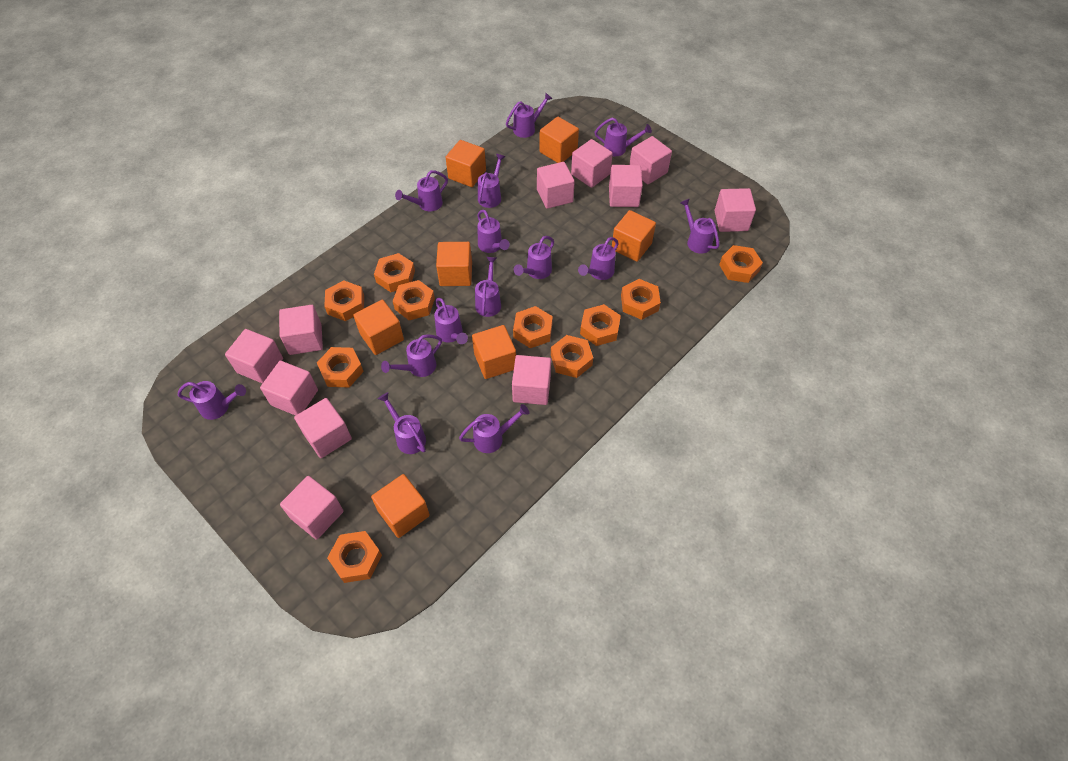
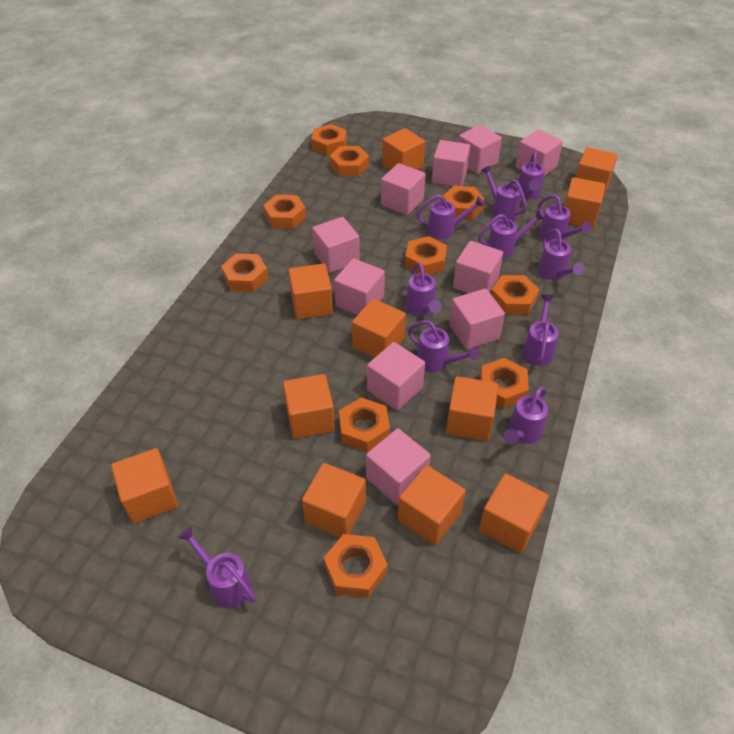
orange cube: [353,299,404,355] [371,474,430,538] [436,242,472,286] [446,140,486,187] [472,325,516,379] [539,117,579,163] [612,210,656,262] = 7 -> [111,448,178,524] [283,374,335,439] [289,264,333,319] [302,463,366,537] [352,299,406,358] [382,128,425,170] [398,465,466,545] [446,376,498,441] [479,473,549,553] [565,177,605,228] [575,147,618,196] = 11
pink cube: [225,329,283,384] [260,361,318,416] [279,305,323,355] [280,476,344,540] [294,398,352,458] [512,355,551,405] [537,162,575,209] [571,139,613,188] [609,165,643,207] [629,136,672,184] [714,188,756,232] = 11 -> [312,217,360,273] [334,259,385,315] [366,428,431,505] [367,342,425,411] [381,163,426,215] [432,140,470,186] [449,289,505,350] [453,241,503,293] [459,125,502,174] [515,129,563,176] = 10
purple watering can: [178,381,246,420] [378,392,426,454] [381,334,442,377] [395,170,448,211] [434,298,468,344] [459,404,529,453] [475,257,501,317] [478,154,505,208] [478,210,510,253] [506,92,552,138] [514,236,554,279] [578,237,619,280] [595,118,652,156] [680,198,719,254] = 14 -> [178,526,256,608] [406,262,442,316] [408,320,479,373] [416,194,484,239] [478,210,544,259] [481,165,527,221] [504,387,548,445] [518,152,545,199] [522,295,559,366] [538,195,591,242] [538,229,584,280] = 11

